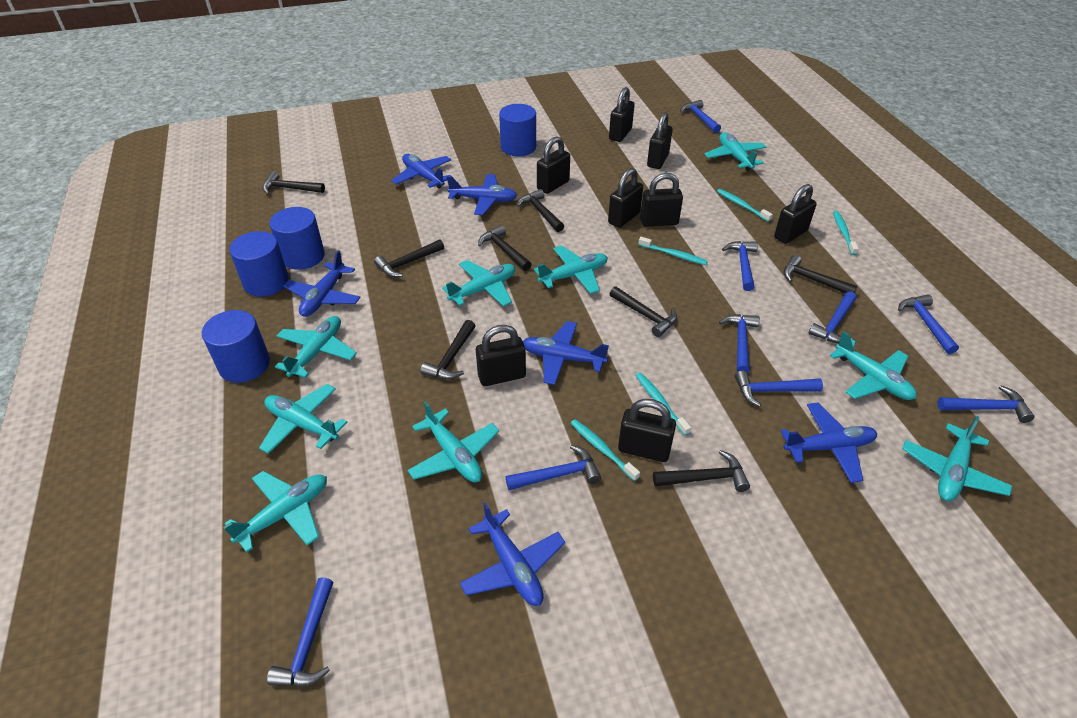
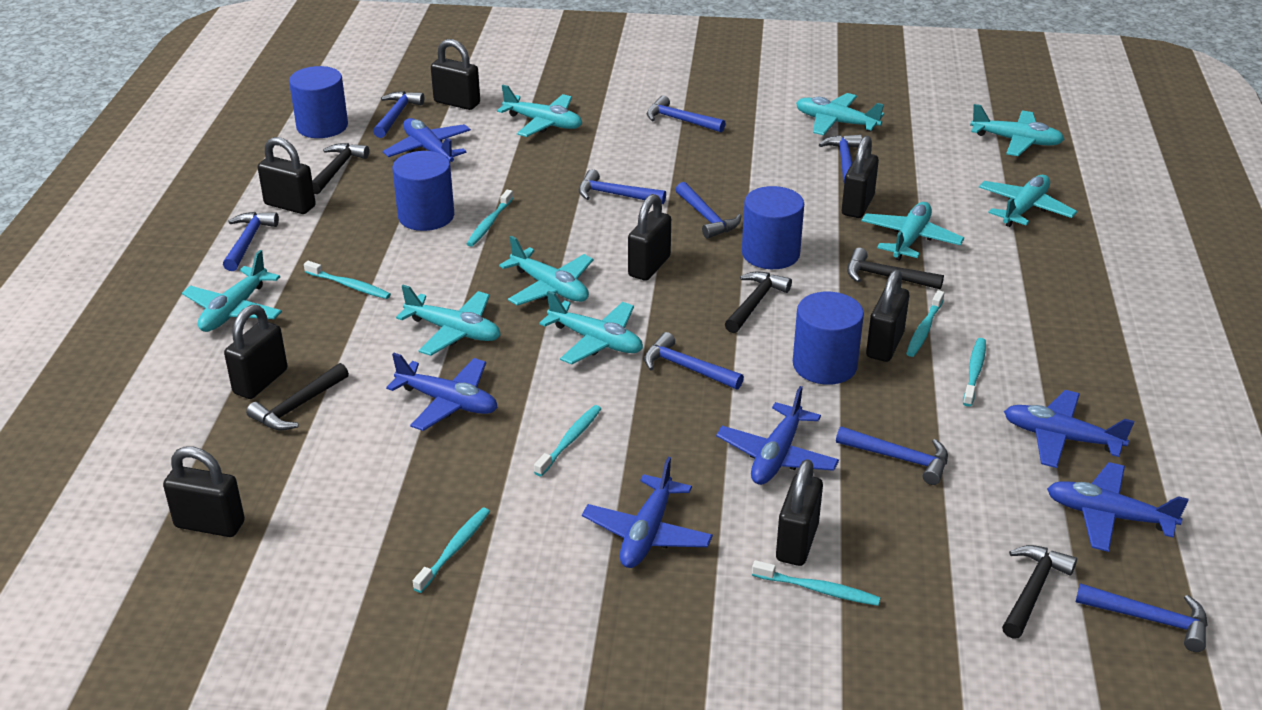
black hammer: [262,171,325,194] [374,240,444,277] [420,320,475,380] [478,225,532,271] [517,189,564,232] [610,286,677,337] [653,450,750,492] [784,255,857,293] = 8 -> [246,363,349,431] [312,143,369,194] [725,271,792,333] [847,248,944,290] [1002,545,1077,639] = 5
turquoise toothbrush: [571,419,640,481] [635,372,691,436] [638,237,708,265] [717,189,773,222] [833,211,859,255] = 5 -> [304,261,391,299] [413,508,490,593] [467,190,513,247] [534,405,601,476] [752,560,881,606] [906,290,944,357] [963,338,986,407] = 7

